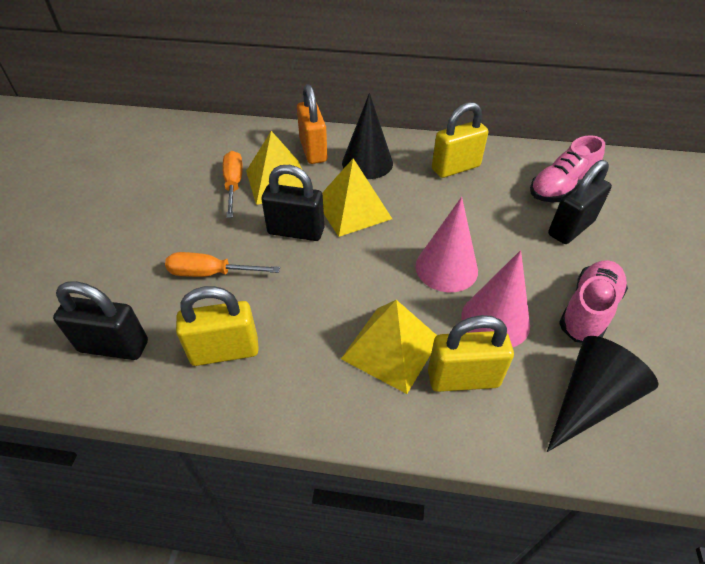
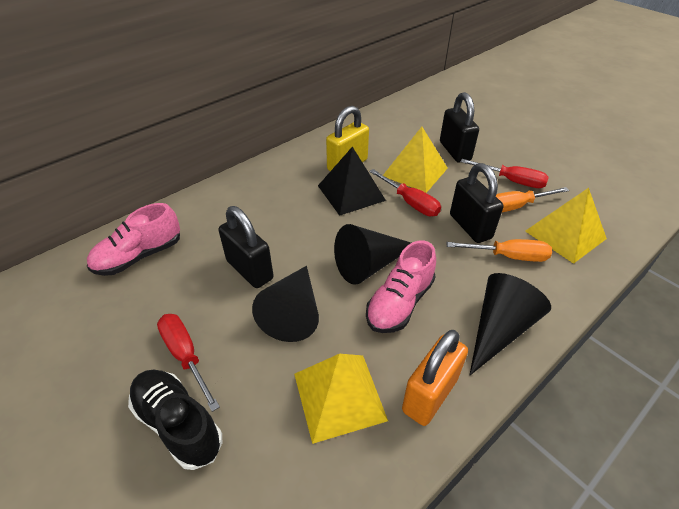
black cone: [342,93,393,179] [547,336,658,452] = 2 -> [252,266,319,342] [334,224,411,285] [470,273,551,375] = 3
black pyramid: none = 0 -> [318,147,386,216] = 1
black shoe: none = 0 -> [128,369,222,470] = 1
pink cone: [415,197,478,292] [461,250,530,347] = 2 -> none = 0
red screwdriver: none = 0 -> [157,314,220,412] [369,169,441,216] [461,159,549,188] = 3
yellow padlock: [176,286,259,366] [428,315,514,392] [432,102,488,178] = 3 -> [326,106,369,171] = 1

